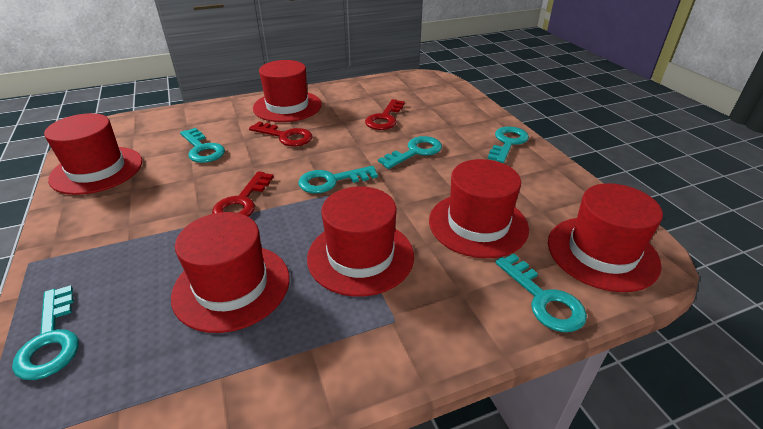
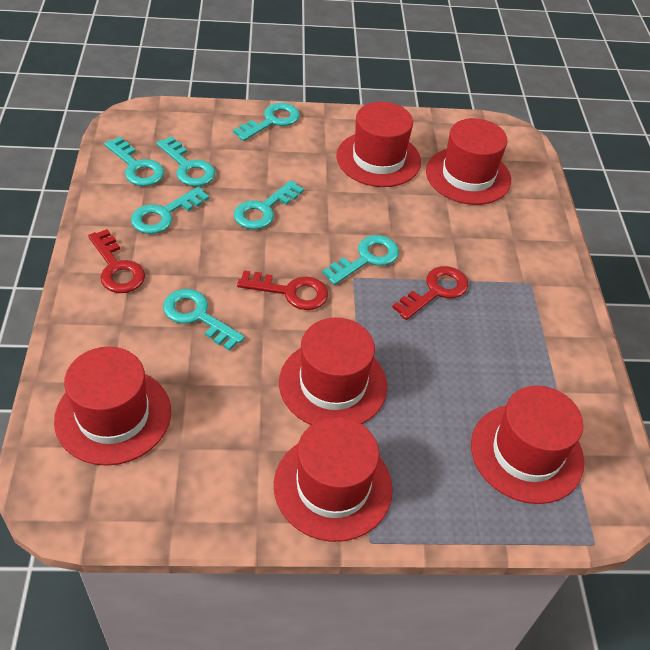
turquoise key: [12,285,79,380] [180,128,225,163] [298,166,378,193] [378,136,442,169] [488,126,529,163] [495,254,587,332] = 6 -> [104,137,164,186] [131,187,209,234] [156,137,215,187] [163,289,245,351] [233,103,300,141] [234,180,304,230] [322,235,399,285] = 7

